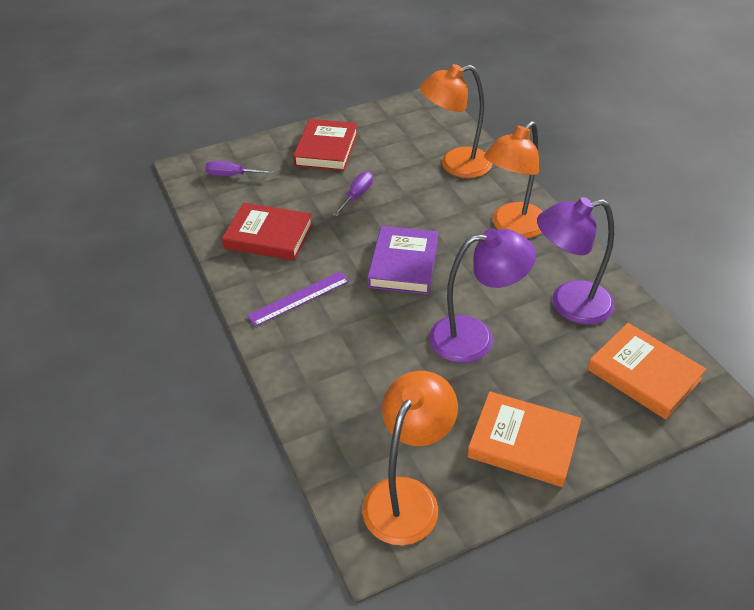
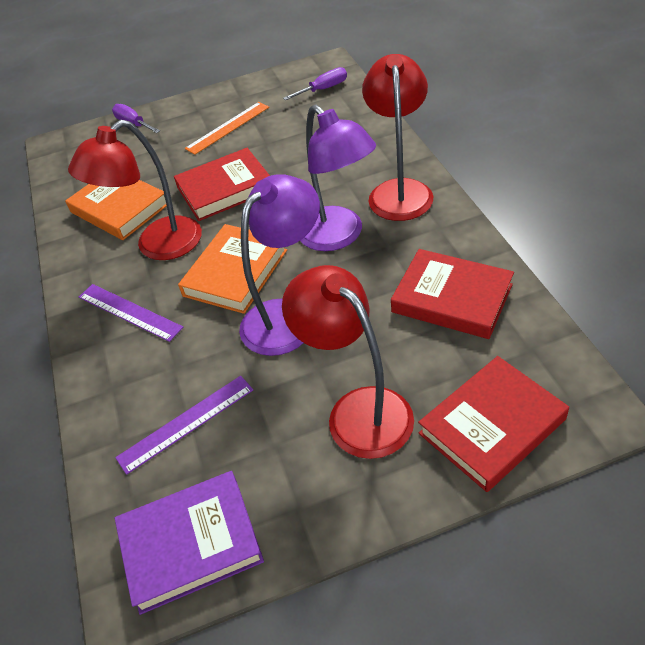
orange lamp: [362,371,458,545] [420,64,492,178] [484,121,543,238] = 3 -> none = 0
orange ruler: none = 0 -> [185,102,269,155] = 1
purple ruler: [247,271,349,327] = 1 -> [79,284,183,342] [115,376,253,475] = 2
red book: [222,203,313,261] [293,119,358,171] = 2 -> [174,148,270,221] [391,249,514,339] [418,356,569,492] = 3
red lamp: none = 0 -> [68,120,202,260] [282,265,414,459] [362,54,433,221] = 3

